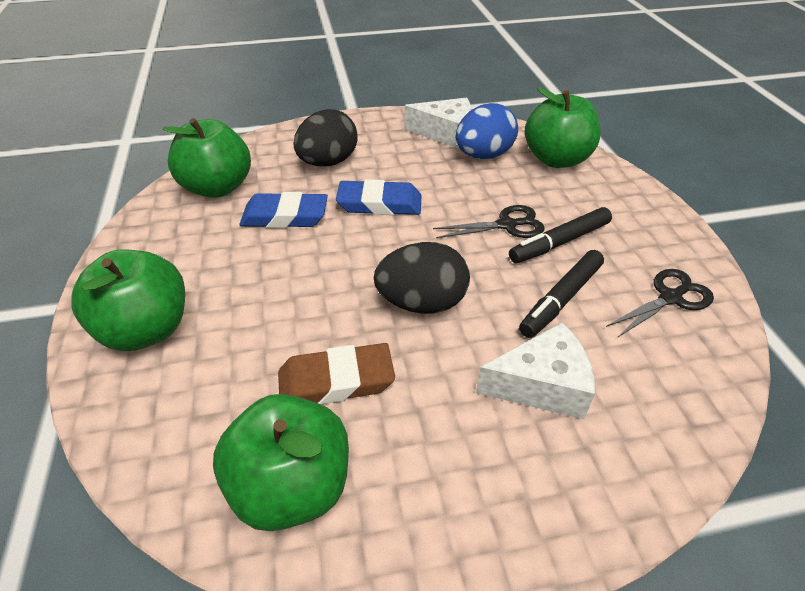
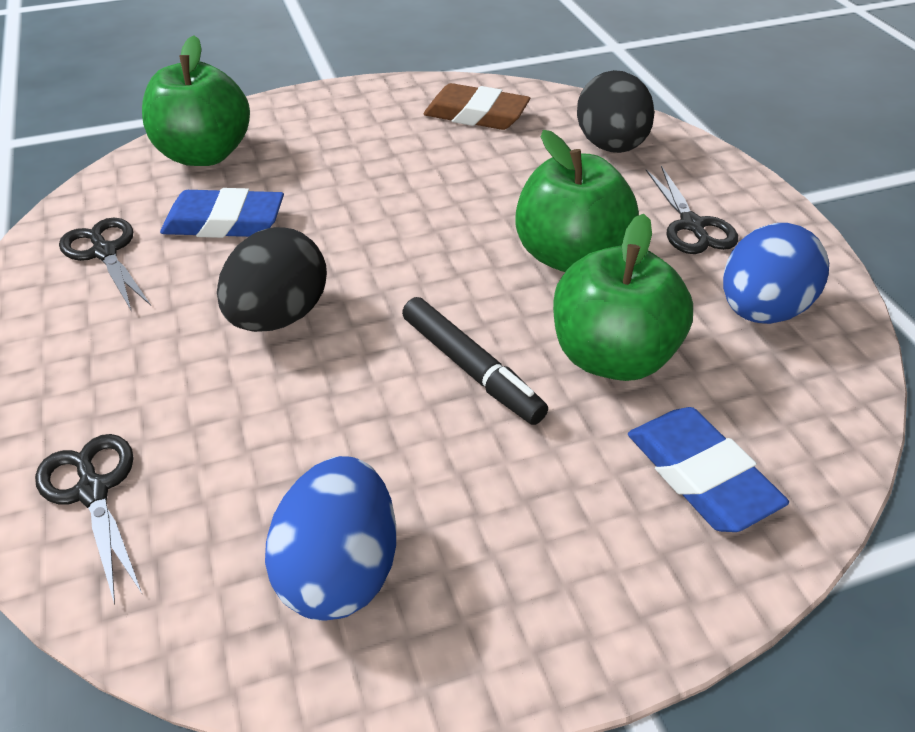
black marker: [509,207,612,263] [519,250,604,338] = 2 -> [402,297,548,425] = 1
black scissors: [433,205,544,238] [606,269,714,337] = 2 -> [35,434,143,604] [59,217,151,310] [646,166,738,254] = 3
blue egg: [455,103,518,159] = 1 -> [265,456,396,621] [723,223,829,324] = 2
green apple: [71,249,185,351] [163,118,251,198] [213,394,349,531] [524,87,601,168] = 4 -> [142,35,250,166] [515,130,639,272] [553,214,693,381] = 3
white cheese: [405,98,471,149] [476,323,595,419] = 2 -> none = 0

